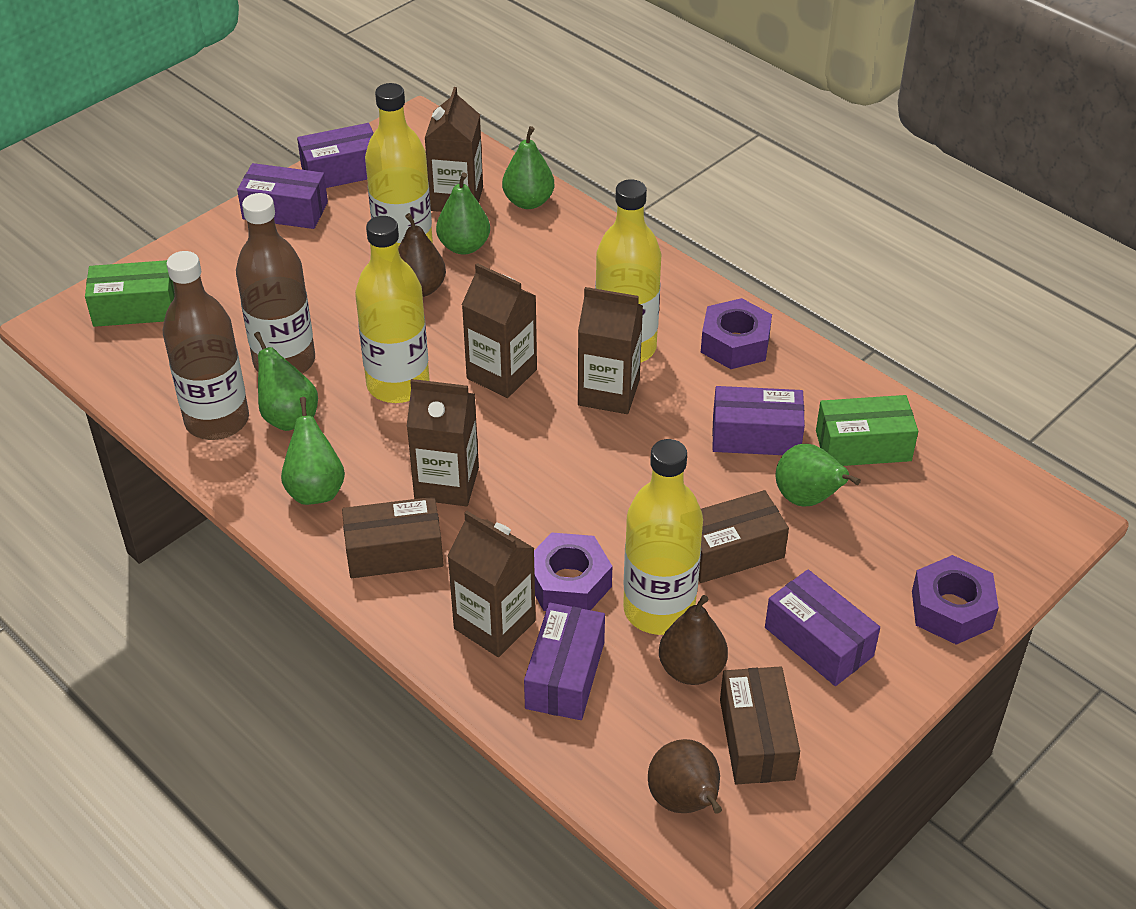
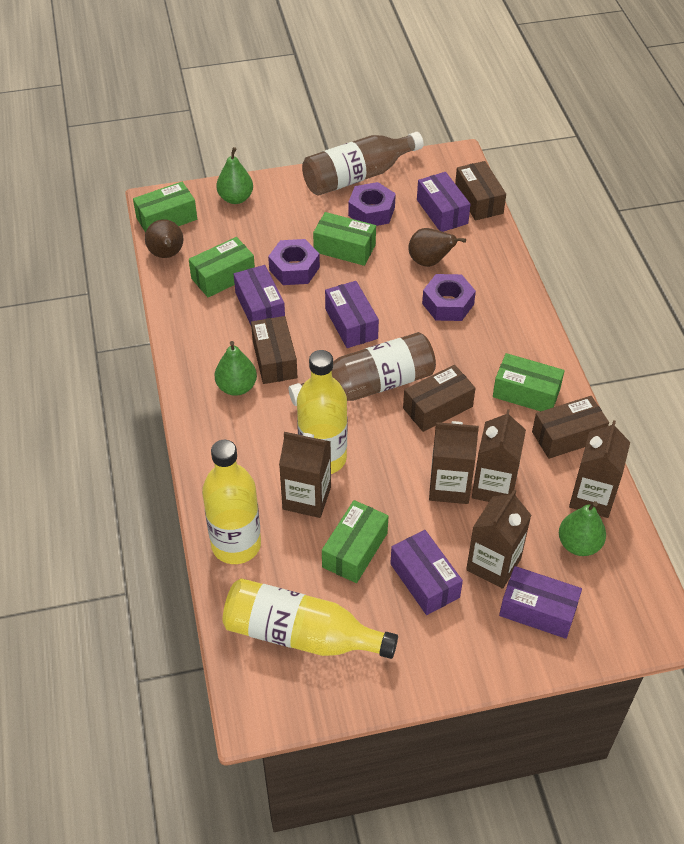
brown box: [342,497,443,578] [699,490,789,583] [720,666,800,784] = 3 -> [251,316,298,384] [403,365,475,432] [455,161,506,220] [532,396,609,459] = 4
brown pear: [398,213,446,297] [648,739,722,814] [659,595,728,685] = 3 -> [145,219,183,258] [408,228,466,267] = 2
green box: [85,260,174,327] [816,395,918,466] = 2 -> [133,182,197,233] [189,237,255,297] [313,212,376,266] [322,500,388,583] [493,353,565,411] = 5
green pear: [254,332,318,431] [281,397,345,505] [436,172,490,255] [502,126,554,209] [776,444,861,506] = 5 -> [215,341,257,396] [216,147,253,204] [559,501,606,556] = 3
yellow bottle: [355,216,430,403] [365,83,433,247] [595,179,661,363] [623,439,703,635] = 4 -> [202,440,261,564] [223,578,398,659] [297,350,347,474] = 3

